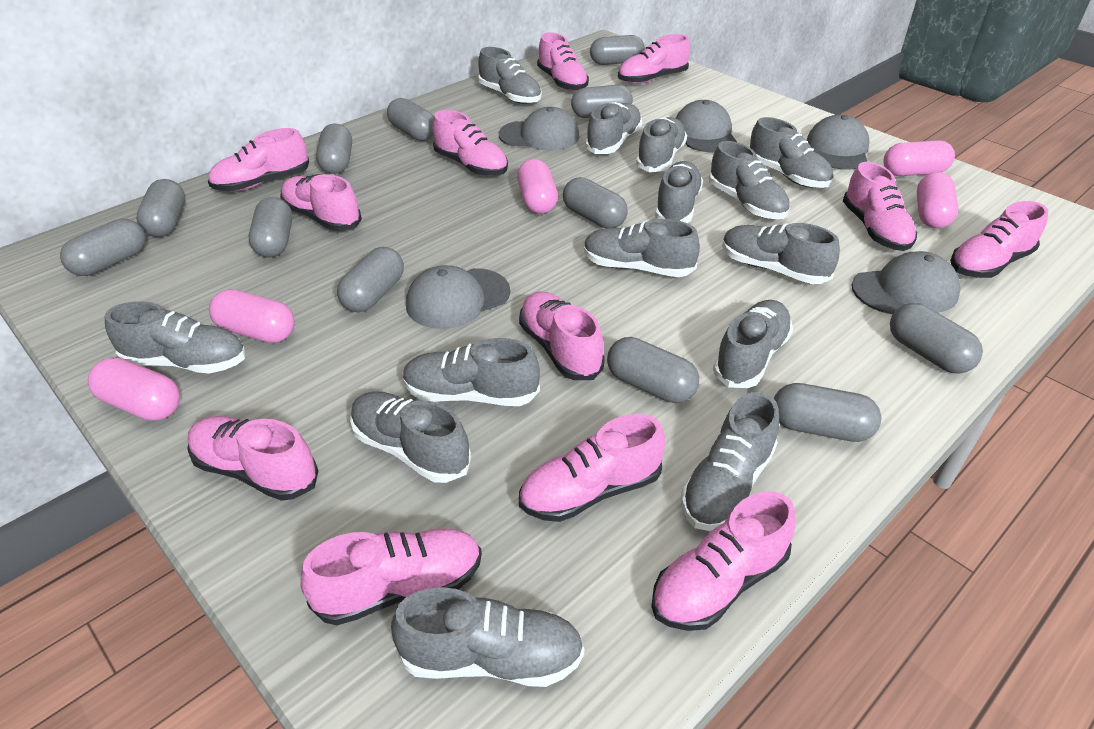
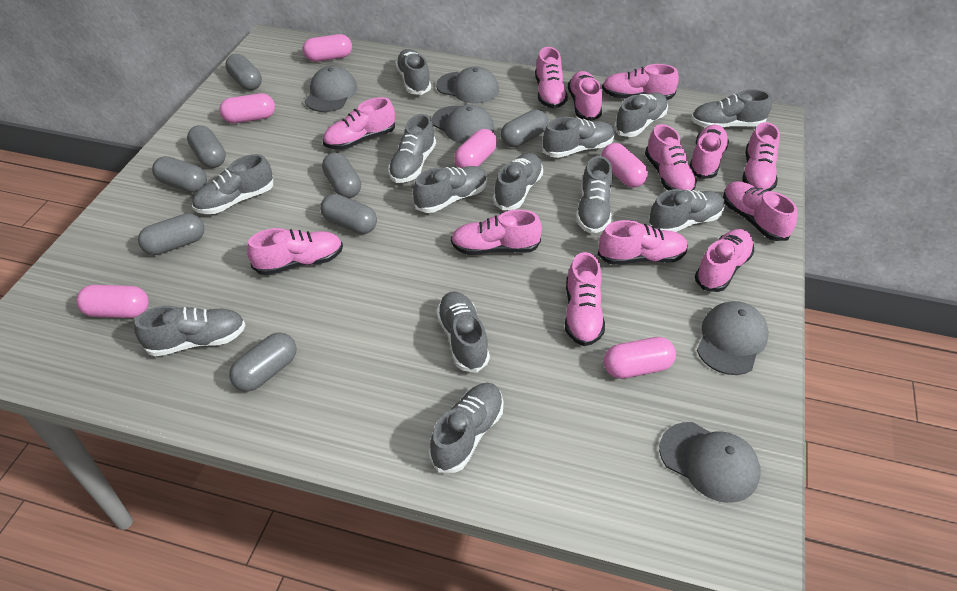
grey capsule: [60,219,146,276] [136,179,185,237] [249,197,292,258] [316,123,352,174] [337,247,404,312] [387,98,434,141] [563,177,628,228] [571,85,633,118] [590,35,645,65] [607,337,699,403] [774,383,881,442] [890,303,983,374] = 12 -> [138,213,204,255] [152,156,207,193] [187,125,226,168] [225,54,262,90] [229,332,297,392] [320,194,377,234] [322,153,361,198] [501,110,548,147] = 8
grey shoe: [104,301,246,373] [350,391,471,483] [391,587,585,687] [403,338,540,406] [478,47,542,104] [584,219,700,277] [585,102,642,154] [636,117,687,172] [655,161,703,223] [681,392,779,531] [709,141,790,219] [713,300,793,388] [722,223,840,284] [750,117,833,188] = 14 -> [134,306,246,357] [192,154,273,214] [388,114,436,183] [395,49,431,95] [413,166,487,213] [429,383,504,473] [436,292,490,373] [493,153,543,210] [543,117,615,158] [576,156,613,233] [614,93,668,137] [648,189,725,232] [691,89,772,128] = 13
pink capsule: [88,357,180,421] [209,289,295,343] [517,159,558,214] [883,140,955,176] [917,172,958,228] = 5 -> [76,285,149,318] [219,93,275,123] [303,34,352,62] [454,129,497,168] [601,143,648,188] [603,337,676,379] = 6
pink shoe: [187,416,318,501] [208,128,309,191] [280,174,362,231] [300,528,482,625] [433,110,508,176] [519,291,605,380] [519,414,665,522] [537,32,589,91] [618,34,690,84] [651,491,796,631] [843,162,917,251] [950,201,1048,278] = 12 -> [247,228,343,275] [323,97,395,150] [451,210,542,255] [535,47,568,109] [565,252,605,346] [568,71,602,121] [598,220,688,265] [602,64,679,100] [645,124,697,191] [690,124,729,179] [695,229,754,292] [723,181,798,241] [742,122,780,191] = 13

